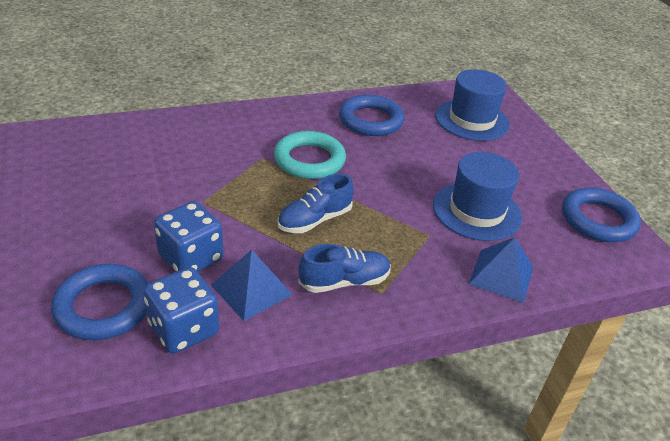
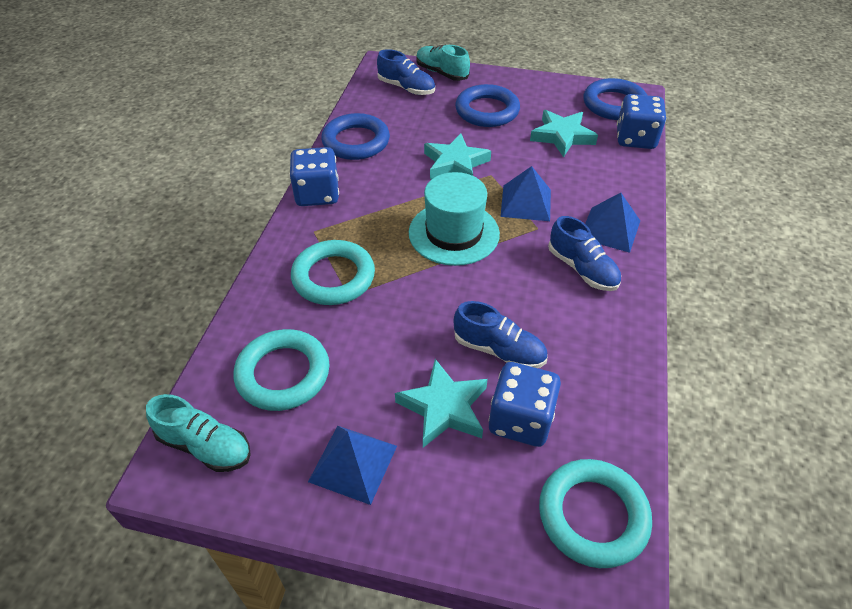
blue dice: [143,267,219,354] [154,201,223,272] = 2 -> [289,147,339,206] [488,362,561,447] [617,94,666,149] = 3
blue hat: [433,152,522,241] [435,69,510,141] = 2 -> none = 0
blue pyramid: [211,250,293,321] [469,237,533,303] = 2 -> [308,426,397,505] [500,166,551,221] [585,193,640,253] = 3
blue shoe: [277,174,354,233] [299,244,391,293] = 2 -> [377,49,435,95] [454,301,547,368] [548,216,621,291] = 3
turquoise hat: none = 0 -> [409,172,500,266] = 1
turquoise ring: [274,131,346,179] = 1 -> [234,329,330,411] [291,240,375,305] [539,459,652,568] = 3
turquoise shoe: none = 0 -> [146,394,251,472] [416,45,470,81] = 2
turquoise star: none = 0 -> [395,359,488,448] [424,133,491,179] [530,110,598,157] = 3

